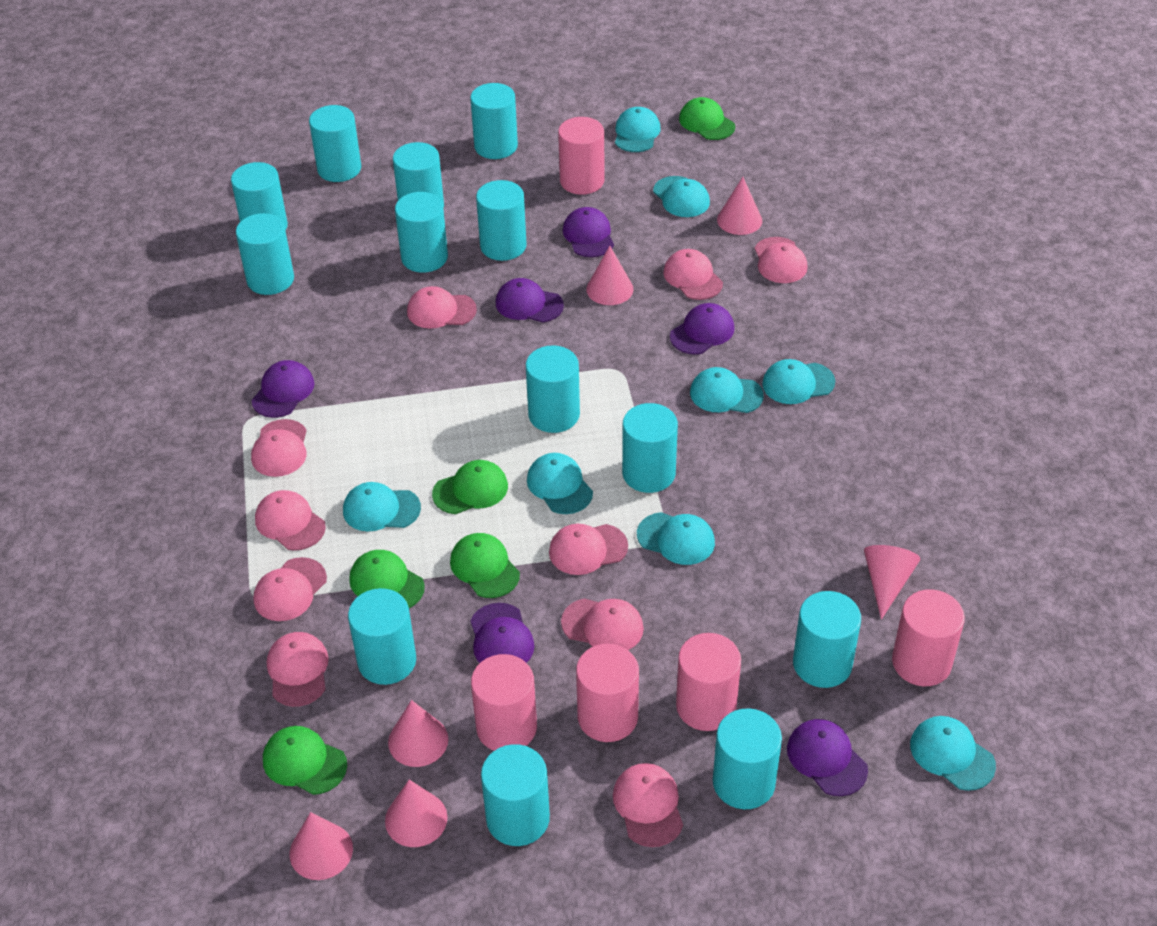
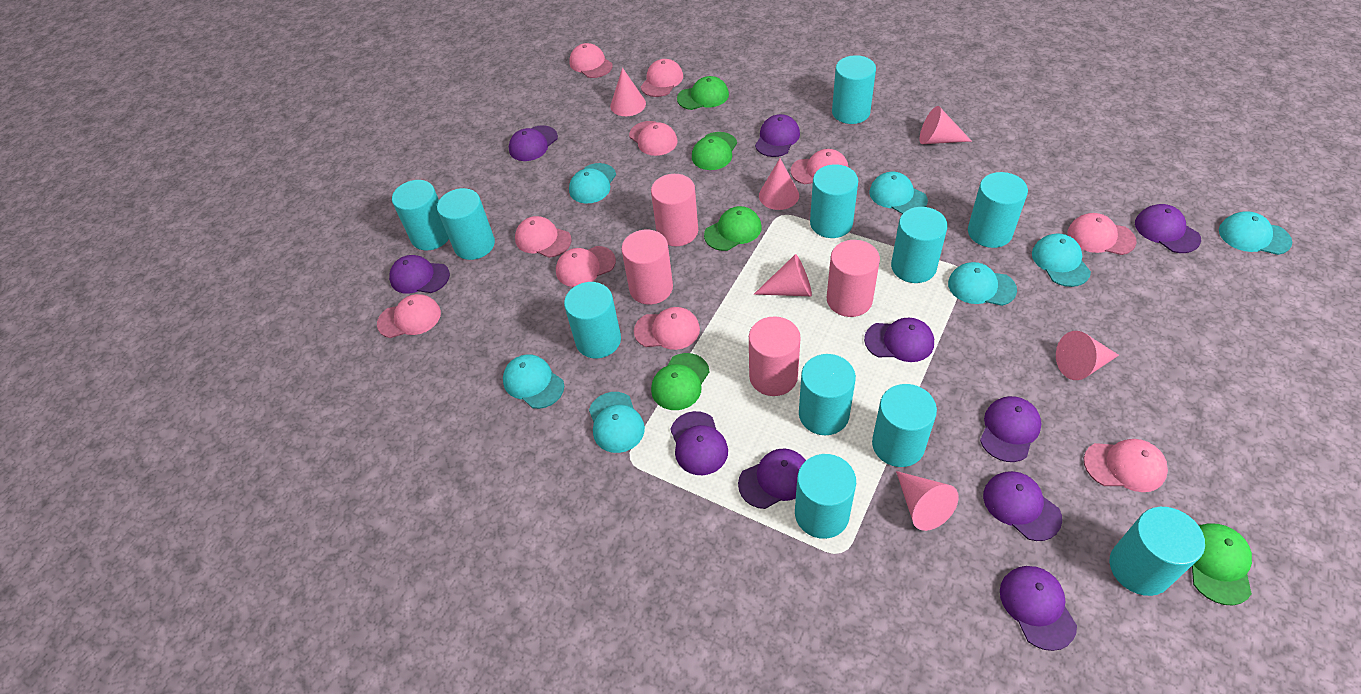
pink cylinder: [471,654,537,751] [558,117,605,195] [576,644,639,742] [676,633,741,731] [892,589,965,686] = 5 -> [621,230,673,305] [651,174,698,246] [749,316,801,396] [827,240,880,317] = 4
purple cap: [251,360,315,418] [470,603,534,663] [496,278,564,322] [563,207,614,257] [670,303,735,355] [787,719,868,796] = 6 -> [389,255,450,294] [509,125,558,161] [670,411,728,475] [738,449,806,509] [755,114,800,157] [864,318,934,362] [980,396,1041,462] [983,471,1062,541] [1000,566,1077,651] [1135,204,1201,253] = 10
turquoise cap: [343,482,421,532] [527,453,593,514] [615,107,661,152] [637,512,715,565] [653,176,710,217] [690,367,764,413] [762,359,835,404] [910,716,996,791] = 8 -> [503,354,564,409] [569,163,616,204] [589,392,645,453] [870,172,928,214] [948,262,1017,306] [1032,234,1091,287] [1219,211,1292,255] = 7
turquoise cylinder: [231,162,288,231] [236,213,294,295] [309,105,361,182] [348,588,416,685] [393,142,444,208] [395,192,448,273] [470,83,518,159] [476,180,527,261] [481,744,550,846] [525,345,580,433] [622,403,678,493] [713,708,782,809] [793,591,861,688] = 13 -> [392,180,449,250] [437,188,495,260] [564,282,621,359] [795,454,856,539] [799,354,856,435] [810,164,858,238] [832,55,876,124] [872,384,937,467] [891,207,948,283] [968,172,1028,248] [1110,507,1205,596] = 11

